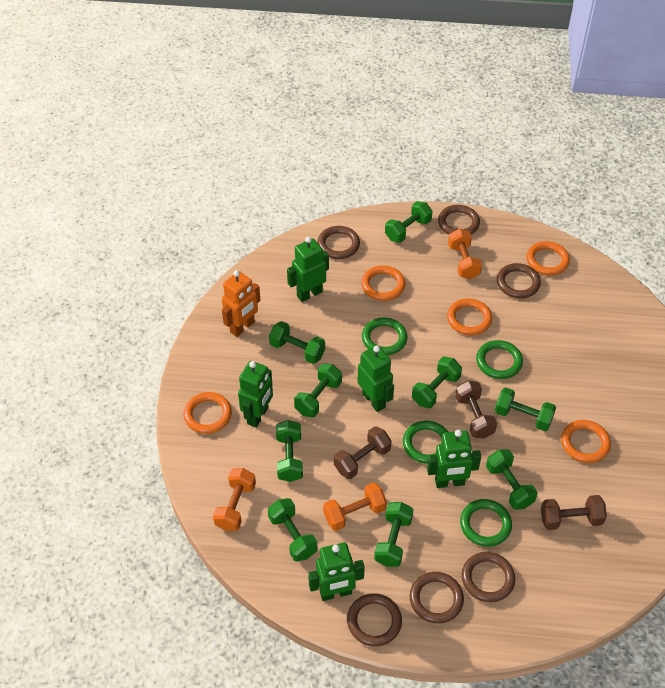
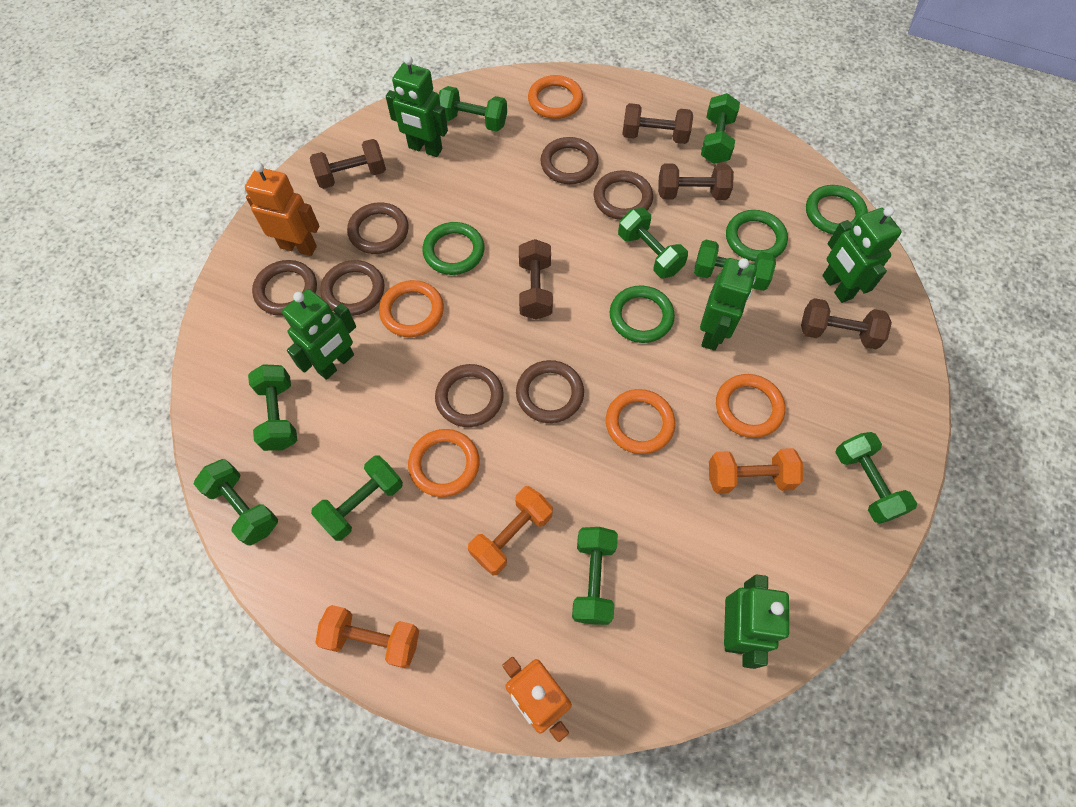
brown dumbbell: [334,426,392,479] [455,380,497,438] [541,495,607,530] = 3 -> [310,139,386,189] [519,239,553,320] [622,103,693,144] [658,164,734,200] [801,298,892,349] = 5
brown ring: [317,226,360,259] [347,593,402,647] [410,572,464,624] [438,205,480,235] [462,552,515,602] [497,263,541,298] = 6 -> [252,260,317,316] [320,260,385,316] [347,202,409,254] [435,364,504,427] [516,360,584,423] [540,137,599,184] [594,170,653,220] = 7
orange robot: [222,270,260,337] = 1 -> [245,163,319,256] [502,657,572,742] = 2

